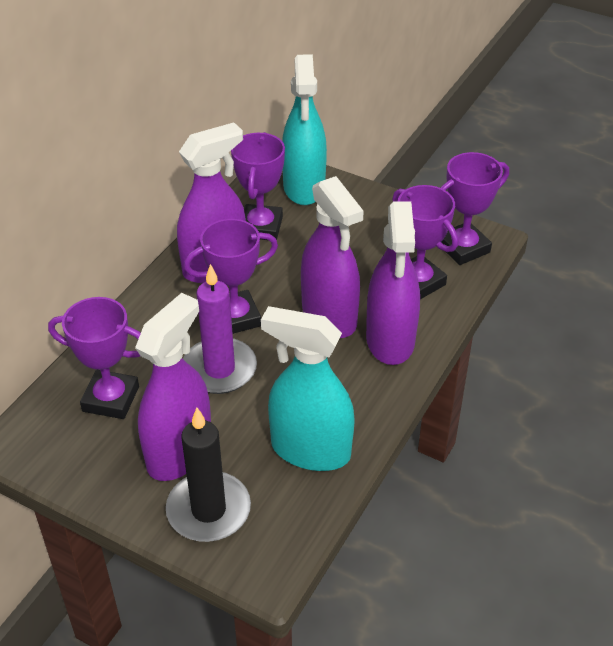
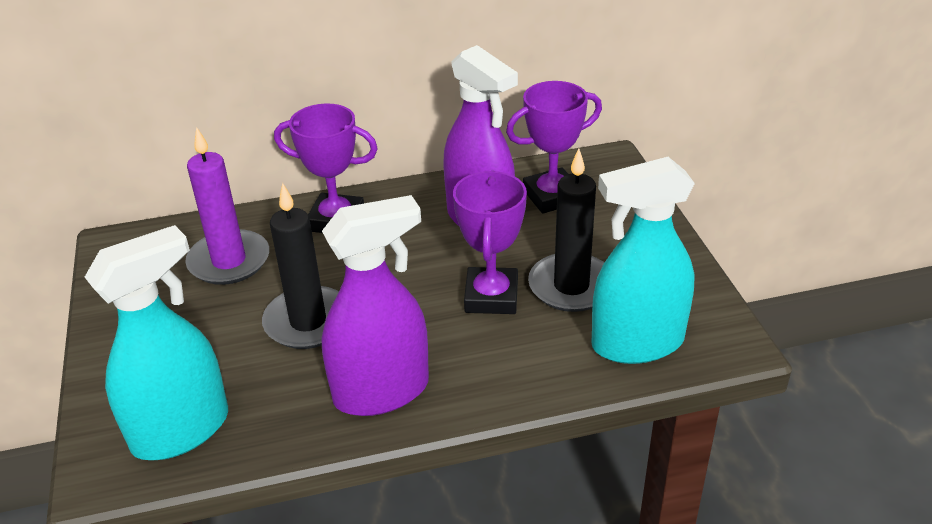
black candle: [166,408,251,542] = 1 -> [262,183,339,349] [528,148,604,312] = 2
purple spray bottle: [135,293,211,481] [177,122,246,283] [301,176,364,338] [366,201,420,365] = 4 -> [321,195,429,416] [443,45,518,226] = 2
purple trophy: [48,297,141,419] [184,219,278,334] [231,132,285,240] [392,185,458,299] [441,152,509,265] = 5 -> [274,103,378,233] [453,171,527,314] [506,81,602,214] = 3

